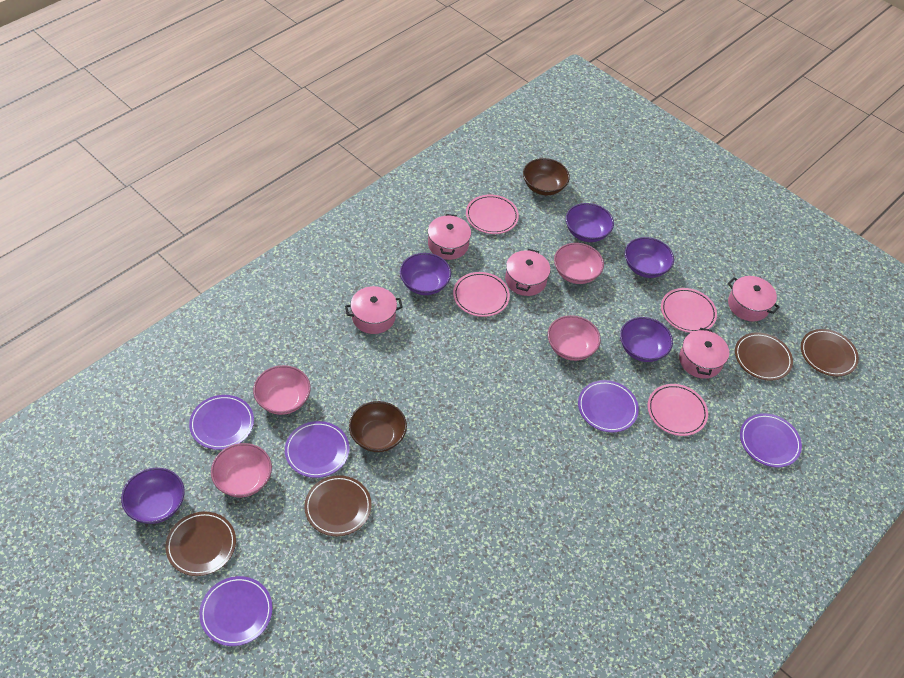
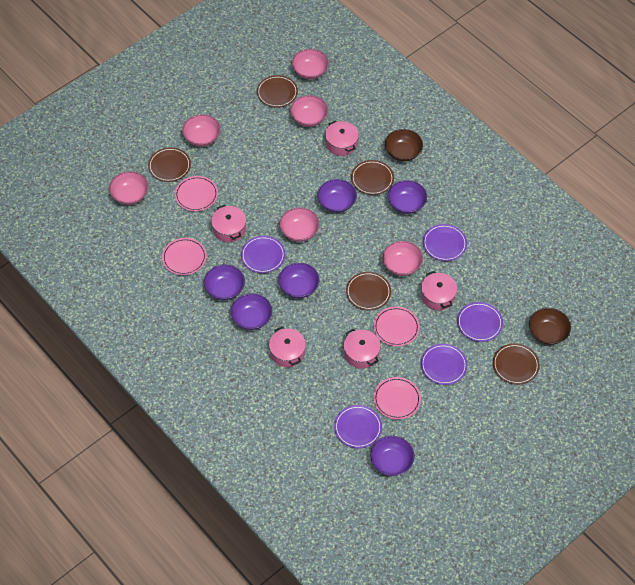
brown plate: [165,512,236,576] [304,475,372,536] [735,332,793,381] [801,329,859,376] = 4 -> [148,147,191,182] [257,75,298,108] [346,272,391,310] [351,160,394,195] [493,343,540,385] = 5
pink bowl: [211,443,272,497] [253,365,311,415] [548,315,601,361] [554,243,604,284] = 4 -> [109,171,149,205] [182,114,221,147] [280,207,320,242] [290,95,328,127] [292,49,329,79] [382,241,423,276] = 6
purple bowl: [121,468,185,524] [400,253,451,295] [566,203,614,242] [620,317,673,362] [625,237,674,278] = 5 -> [204,264,245,300] [231,293,272,330] [279,263,319,298] [317,179,357,213] [370,436,414,476] [388,180,427,214] = 6

